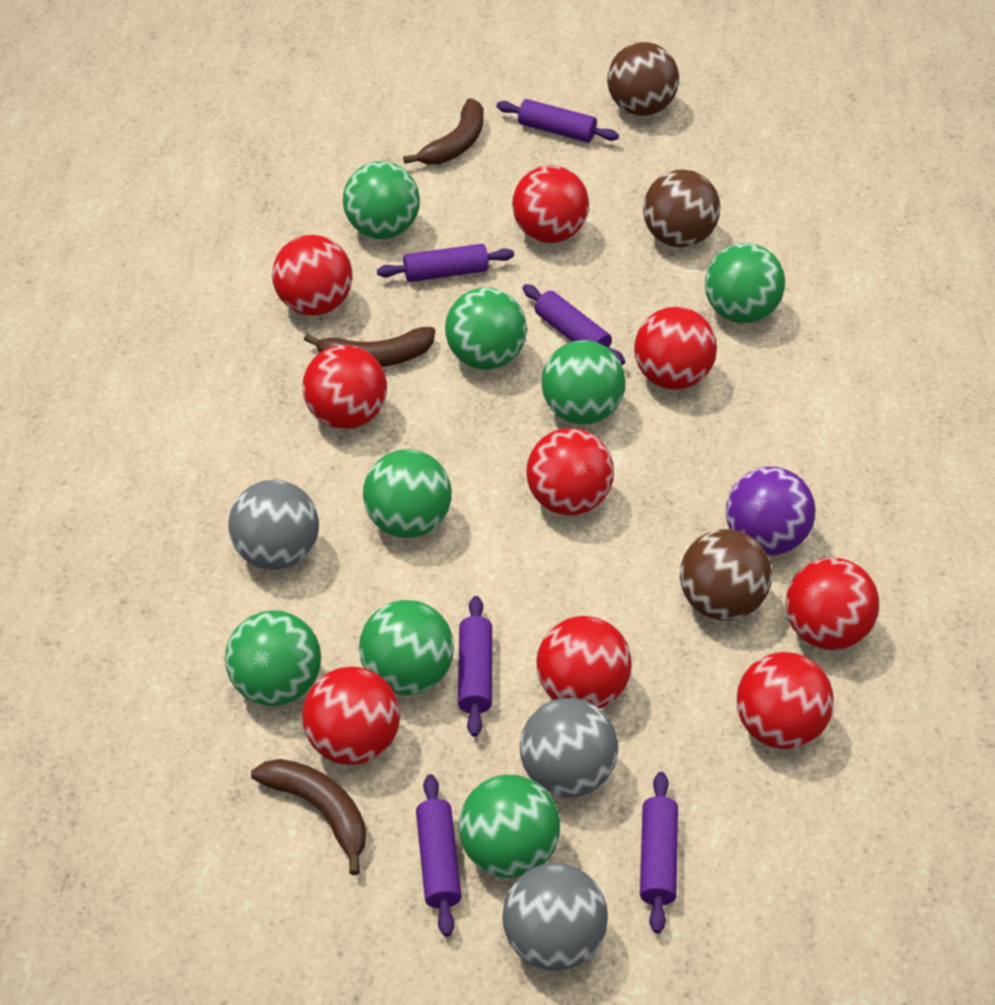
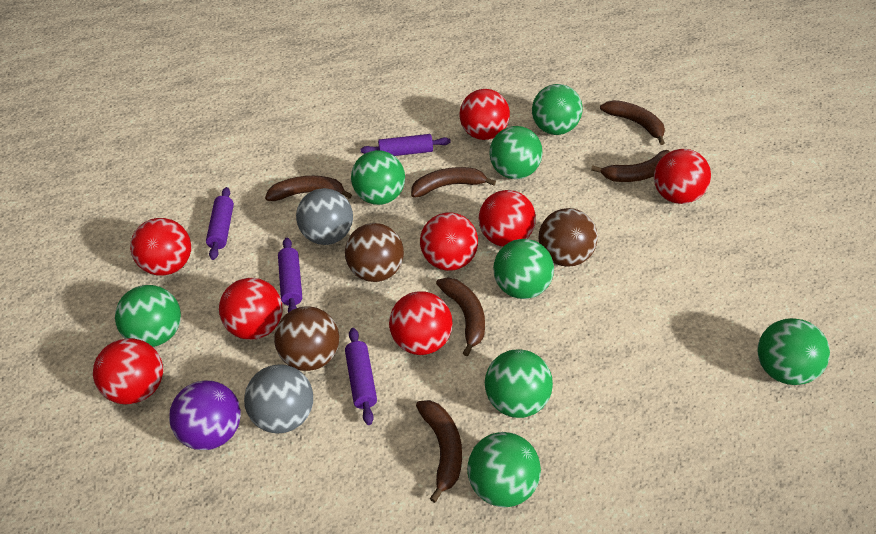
brown banana: [251,759,366,875] [304,327,435,367] [403,98,484,165] = 3 -> [265,176,352,201] [411,167,496,198] [416,400,462,503] [436,277,485,356] [591,150,670,182] [600,100,665,145] = 6
grey ball: [229,480,319,570] [502,863,608,971] [520,698,618,797] = 3 -> [244,365,313,433] [296,188,353,245] = 2
purple rolling pin: [377,244,514,282] [416,774,462,937] [458,596,492,737] [496,99,619,143] [523,284,625,365] [640,772,678,933] = 6 -> [206,187,234,260] [278,238,302,312] [345,328,377,425] [361,134,451,156] = 4
red ball: [272,235,353,316] [302,667,400,765] [303,345,387,430] [512,165,589,243] [526,428,614,516] [536,616,632,709] [634,307,717,390] [737,652,834,749] [786,558,879,650] = 9 -> [93,338,163,405] [130,218,191,276] [219,278,283,340] [389,291,453,355] [420,212,478,271] [459,89,510,140] [479,190,536,247] [654,149,711,204] = 8

